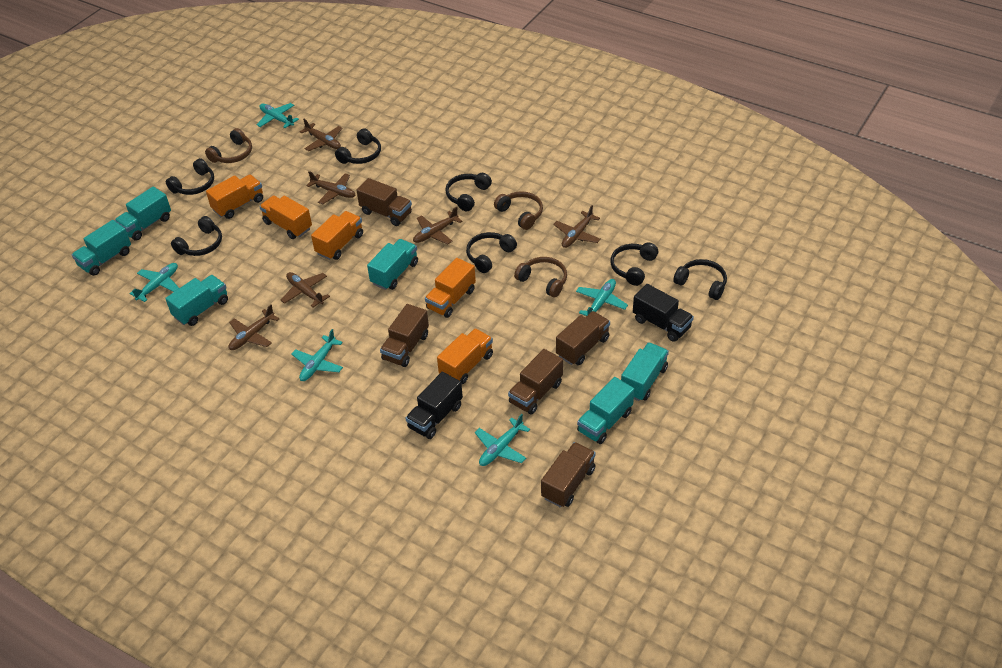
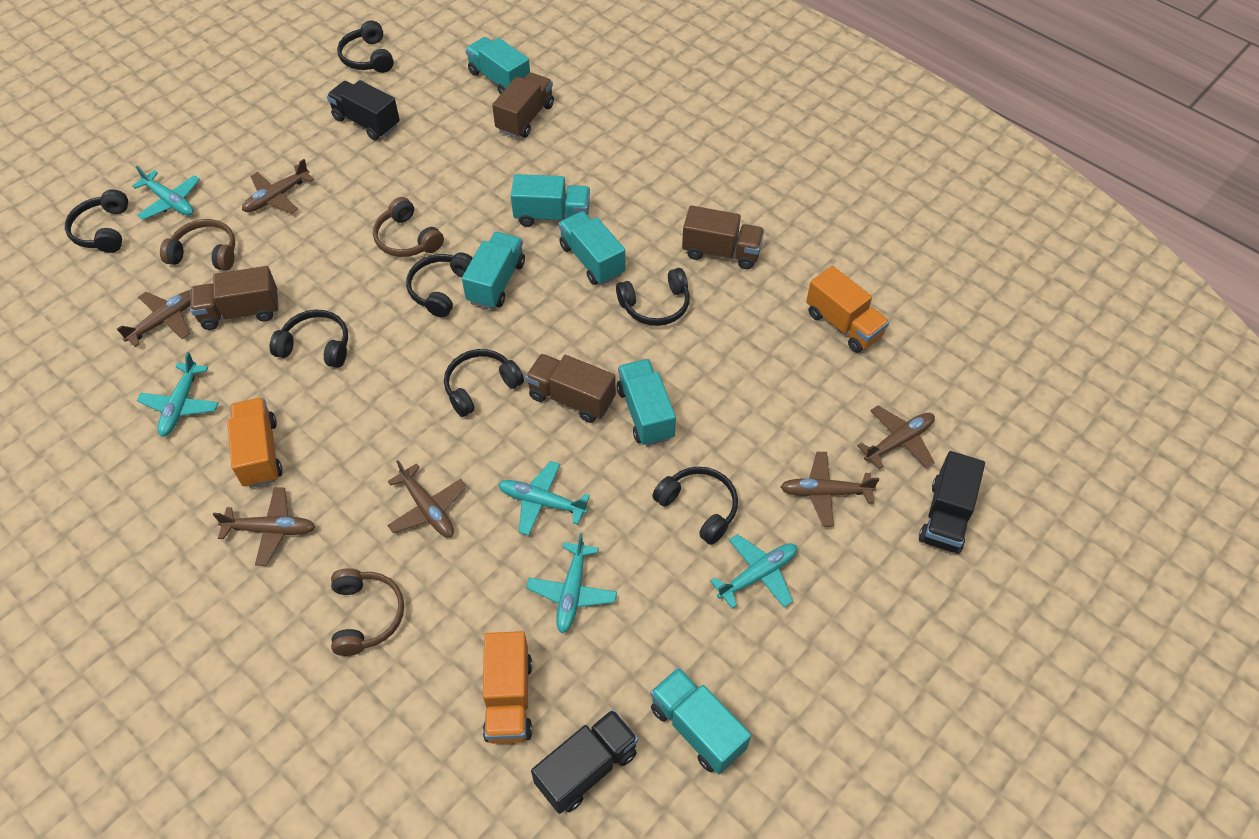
black truck: [406,372,463,439] [633,284,694,342] = 2 -> [327,80,400,140] [531,709,638,814] [919,451,985,554] = 3
brown truck: [356,178,412,226] [380,304,429,367] [508,349,563,415] [541,442,596,507] [556,311,610,366] = 5 -> [190,266,278,330] [492,72,554,138] [525,354,616,423] [682,205,764,269] = 4
orange truck: [206,175,263,219] [259,196,312,239] [311,211,363,260] [425,258,476,318] [437,328,493,384] = 5 -> [227,397,282,488] [483,631,532,744] [806,266,889,353] = 3

